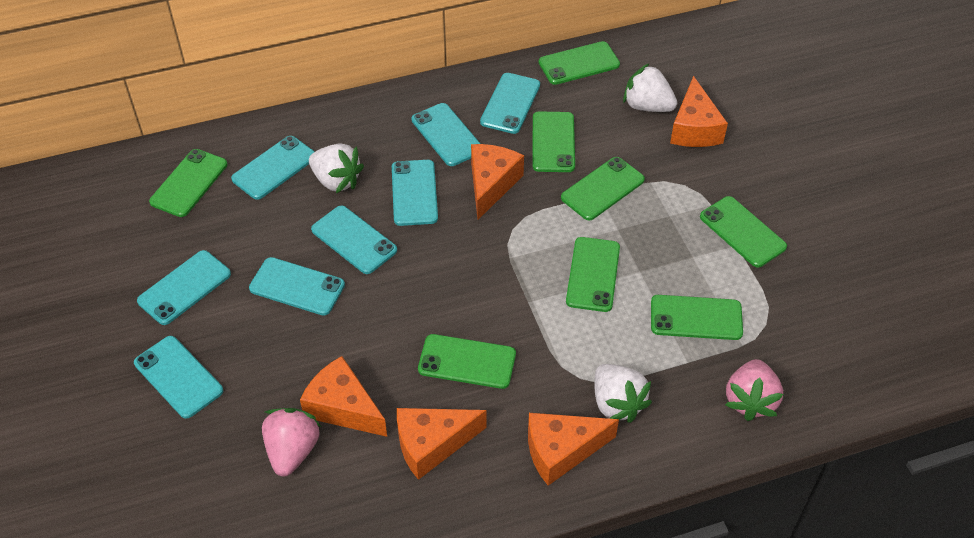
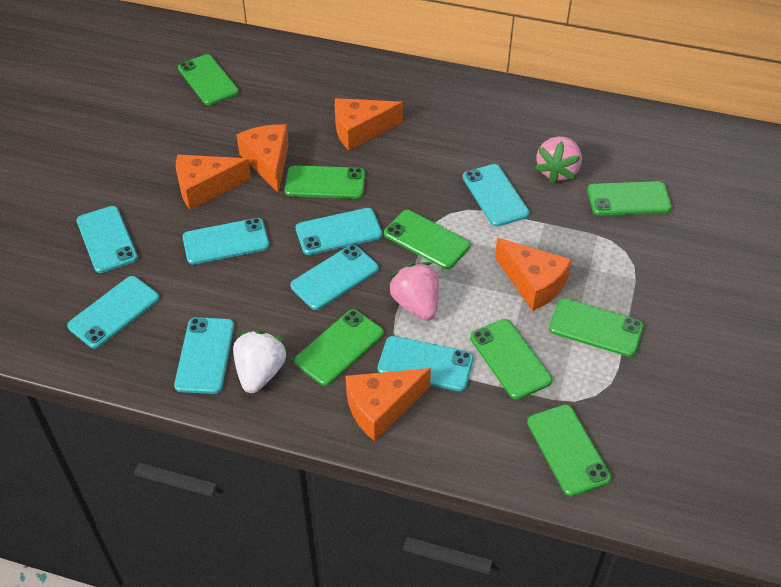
white strawberry: [309,143,364,193] [594,364,652,423] [623,63,677,112] = 3 -> [233,330,288,393] = 1

